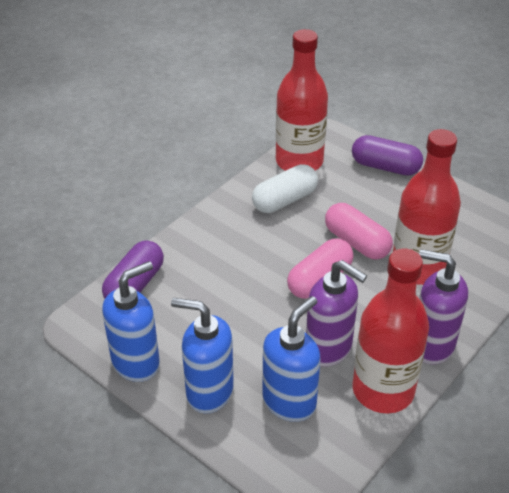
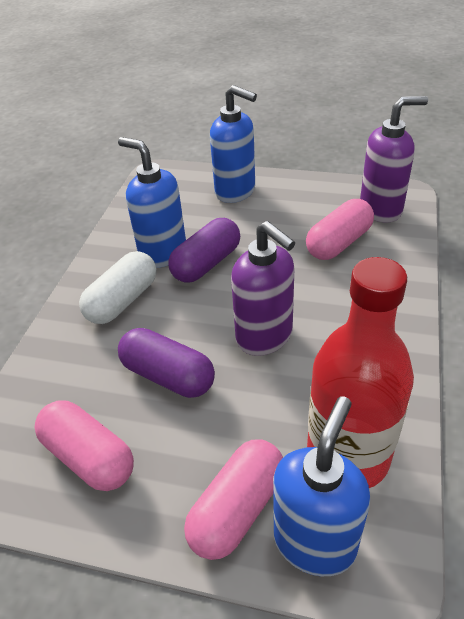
pink capsule: [287,238,353,299] [325,203,393,260] = 2 -> [34,400,134,491] [184,440,283,560] [306,199,374,260] = 3
red bottle: [276,29,328,171] [353,249,429,413] [393,129,461,285] = 3 -> [307,257,414,488] = 1

